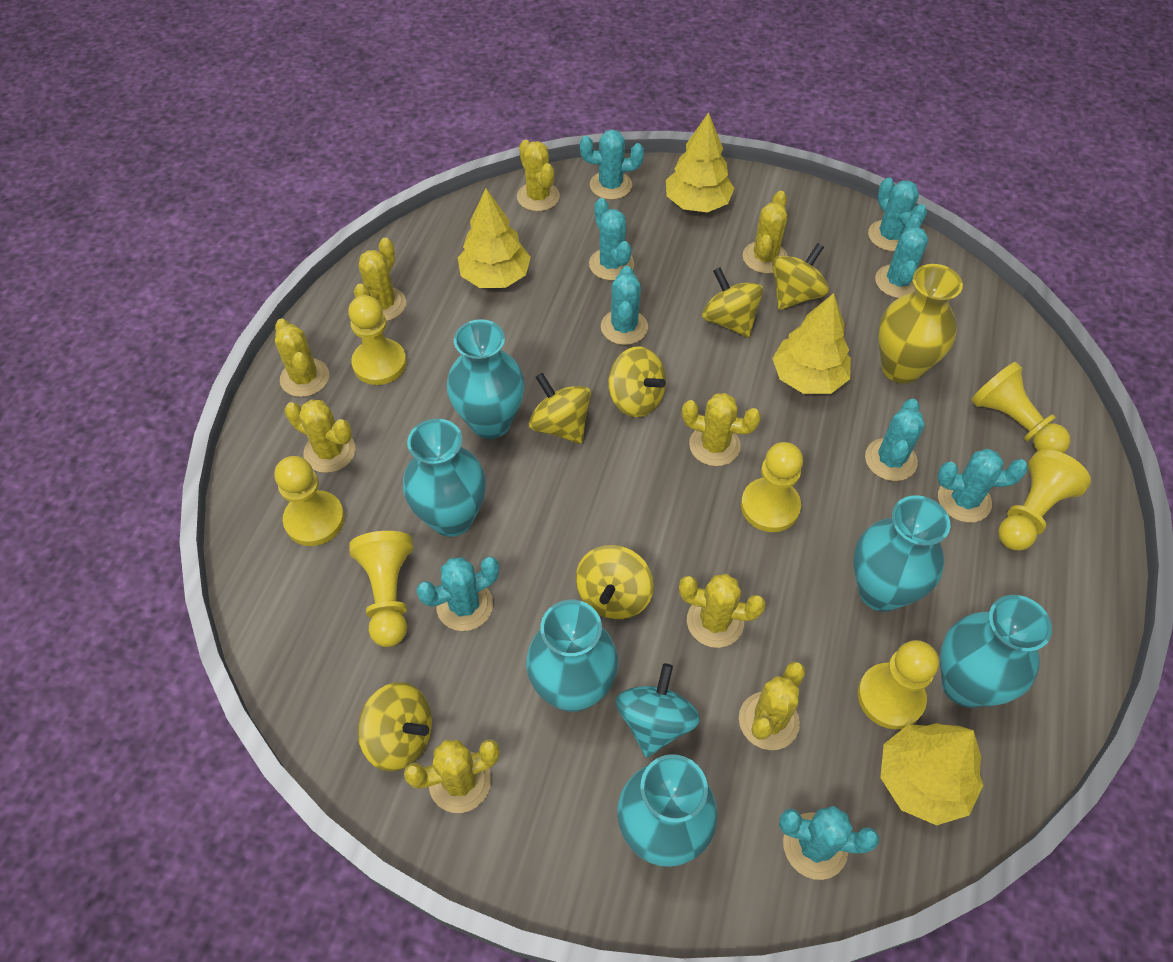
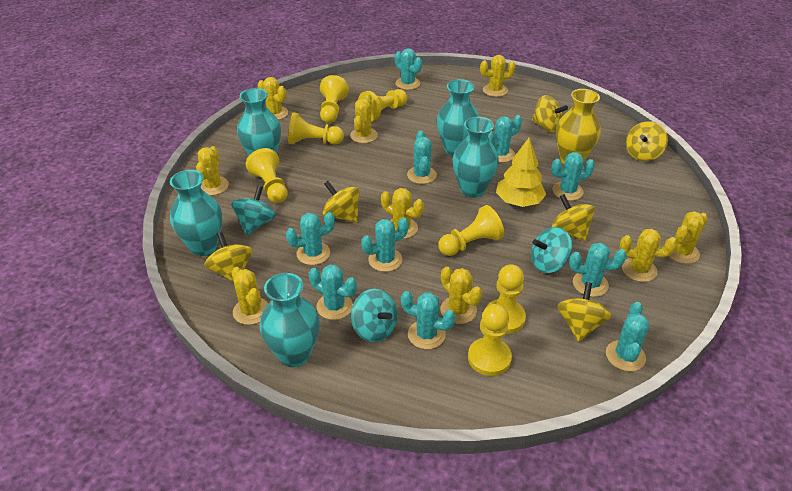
turquoise cactus: [416,557,499,631] [580,129,644,200] [589,198,634,281] [601,266,648,345] [779,806,879,880] [865,399,925,481] [868,177,927,251] [875,214,928,298] [937,449,1028,523] = 9 -> [286,212,335,265] [309,264,357,320] [361,218,409,272] [395,48,422,90] [401,291,456,349] [407,130,437,184] [488,115,522,163] [551,152,595,201] [569,242,627,297] [606,302,650,371] = 10
turquoise spinning top: [616,663,700,758] = 1 -> [231,185,276,236] [351,289,398,342] [531,227,572,273] = 3
turquoise vase: [403,419,486,537] [447,319,525,439] [526,600,618,712] [617,754,718,867] [853,495,950,612] [940,595,1052,708] = 6 -> [170,170,222,256] [237,88,281,155] [260,273,320,367] [437,79,479,156] [452,117,499,198] = 5
yellow tree: [458,188,531,288] [666,112,735,212] [772,293,851,394] [880,723,983,825] = 4 -> [496,138,546,207] = 1

